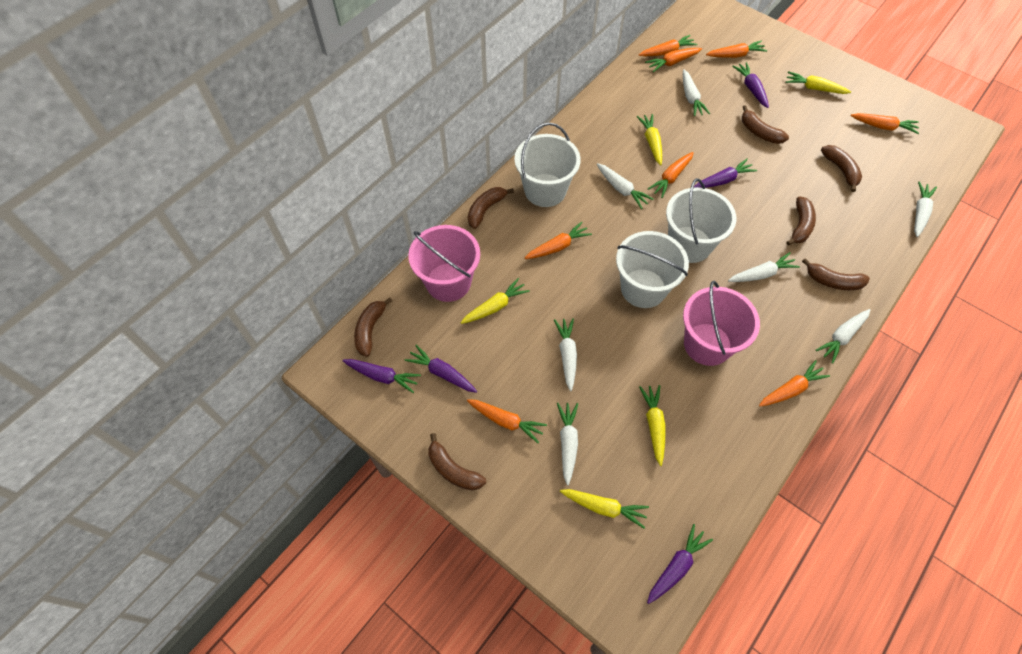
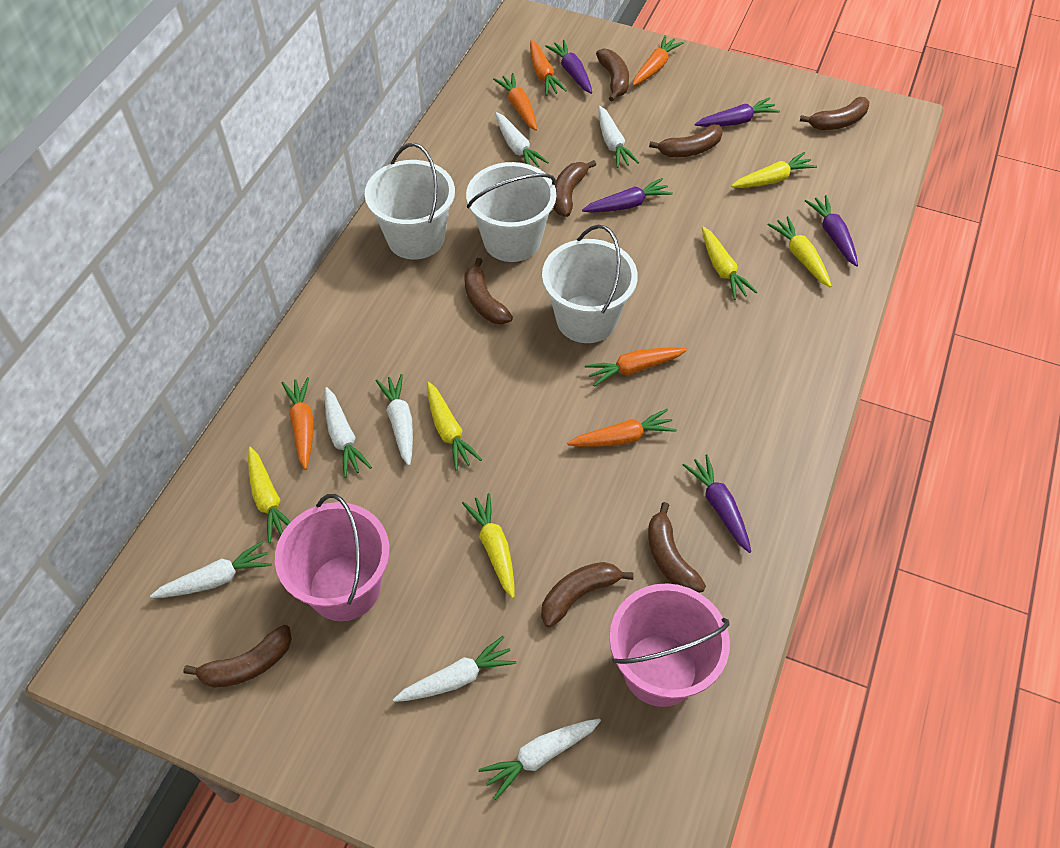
brown banana: [354,298,392,357] [429,433,486,491] [468,187,514,229] [742,105,789,144] [786,196,816,246] [802,258,870,290] [821,145,862,192] = 7 -> [183,625,292,688] [465,258,513,325] [541,562,634,628] [553,160,596,217] [596,48,629,102] [648,502,706,593] [649,124,723,157] [800,97,869,130] = 8
orange carrot: [467,399,547,443] [525,222,592,259] [639,35,698,56] [645,48,702,72] [648,152,694,198] [706,41,767,58] [759,360,830,407] [851,113,919,134] = 8 -> [282,377,314,470] [493,73,537,131] [530,40,567,96] [567,409,677,447] [585,347,687,387] [633,35,684,86] = 6
yellow carrot: [460,278,530,324] [560,489,649,529] [637,114,662,165] [639,385,666,466] [785,71,851,94] = 5 -> [248,447,290,543] [427,382,482,471] [462,493,515,598] [702,227,757,300] [731,152,817,188] [768,216,831,287] = 6

